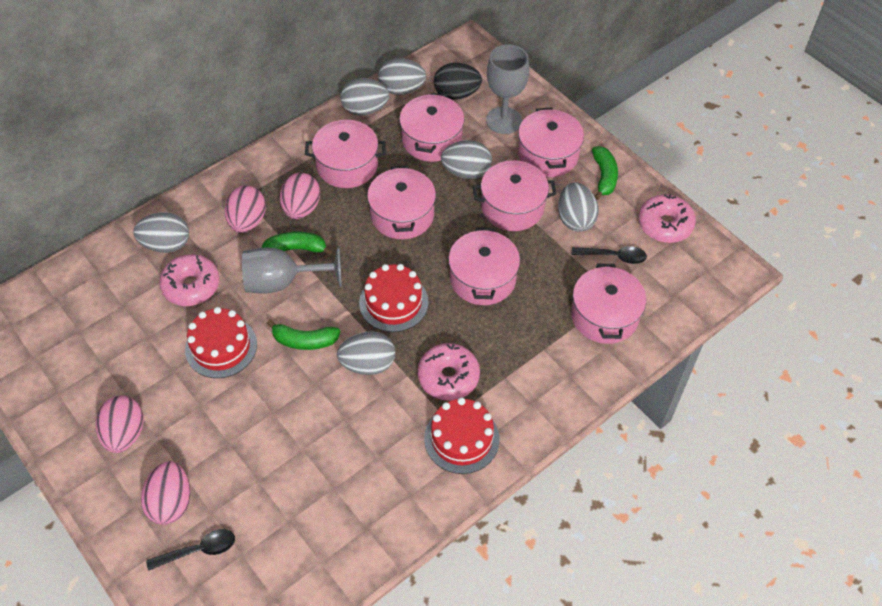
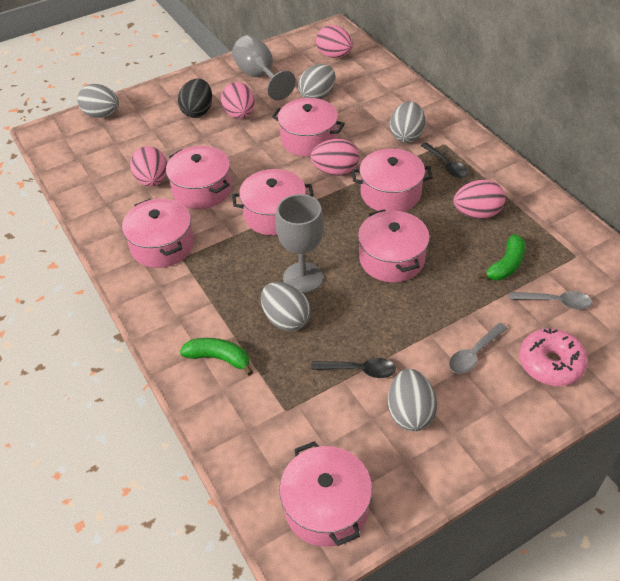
green banana: [262,232,333,255] [266,320,340,350] [592,146,618,200] = 3 -> [180,338,253,376] [478,234,525,280] = 2
grey egg: [133,212,189,253] [337,332,395,375] [340,78,389,116] [378,58,426,95] [441,140,492,179] [558,182,599,232] = 6 -> [77,84,119,118] [261,282,311,332] [298,64,335,99] [388,369,437,431] [390,101,425,143] = 5
grey spoon: none = 0 -> [449,323,508,374] [510,291,592,309] = 2
pink donut: [159,254,220,306] [418,343,480,401] [638,194,696,243] = 3 -> [519,328,588,386] = 1
pink egg: [96,396,144,453] [141,461,190,525] [224,186,266,233] [280,173,320,219] = 4 -> [130,146,167,187] [221,82,255,119] [311,139,359,176] [316,25,353,58] [454,180,505,219] = 5
red cake: [185,307,257,378] [359,264,429,332] [424,397,500,474] = 3 -> none = 0

